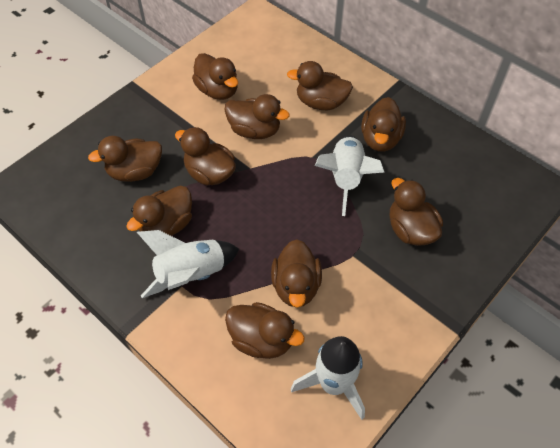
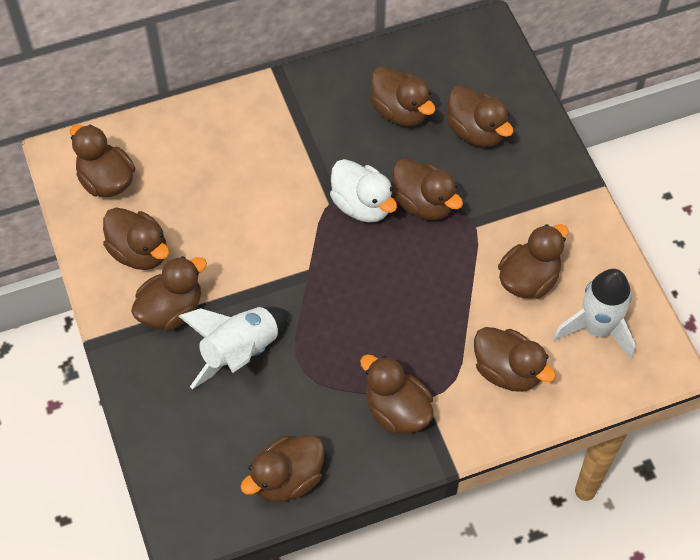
white duck: none = 0 -> [330,159,397,223] = 1
white rocket: [137,230,239,298] [291,336,365,420] [315,135,384,216] = 3 -> [179,307,289,389] [553,269,635,359] = 2

